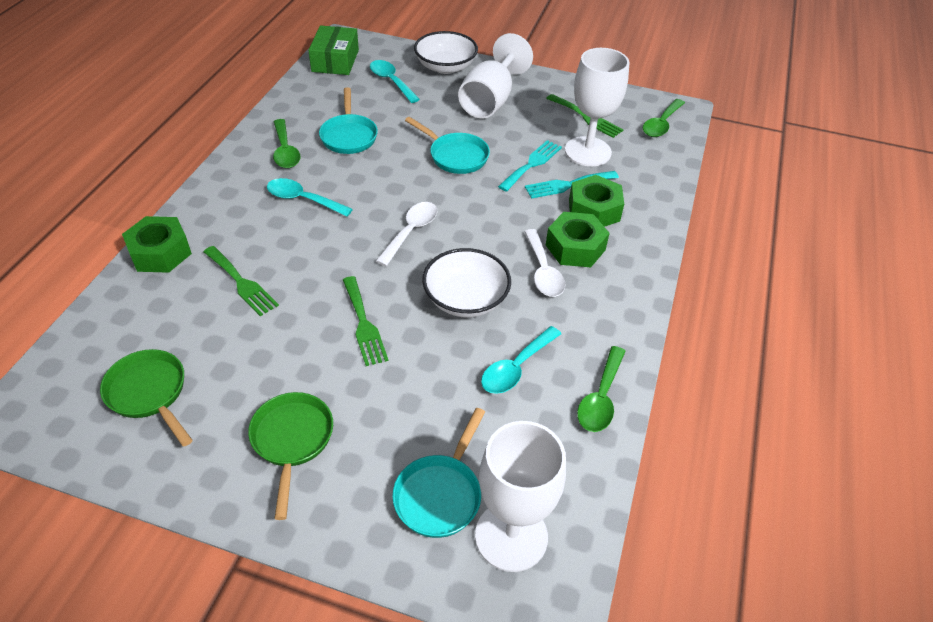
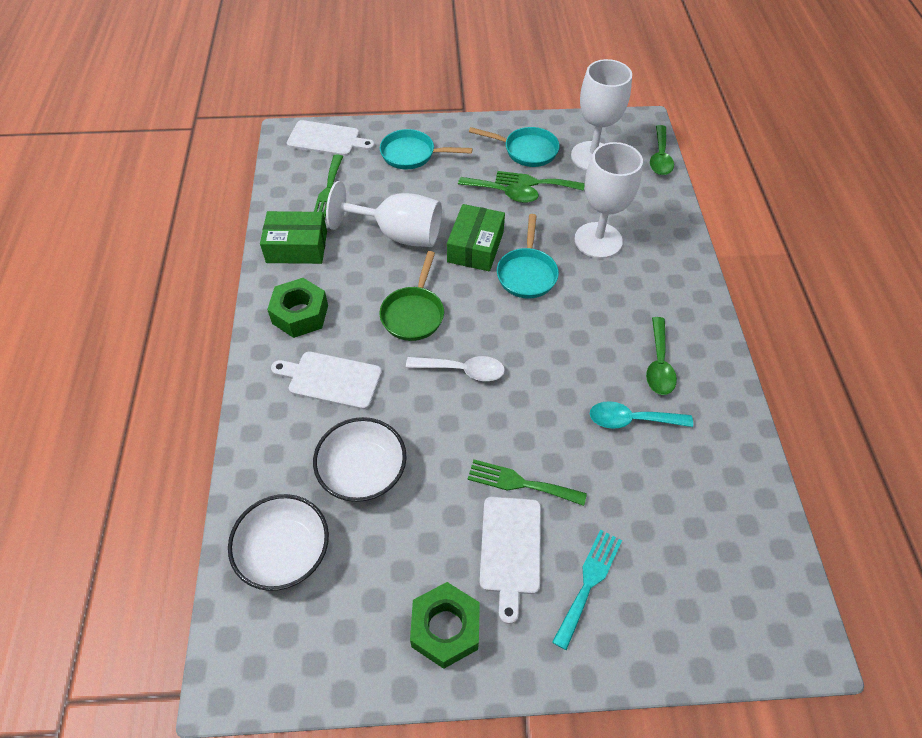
green box: [308,25,359,75] = 1 -> [260,211,327,264] [447,204,505,271] = 2
green nut: [122,216,192,273] [546,212,610,267] [569,175,624,227] = 3 -> [267,278,328,338] [410,582,480,669] = 2
green pan: [100,349,193,447] [248,392,333,520] = 2 -> [379,251,444,341] = 1
turquoise fork: [498,140,562,192] [525,171,619,199] = 2 -> [552,529,622,650] = 1
turquoise spoon: [267,178,353,217] [370,60,420,103] [481,326,561,394] = 3 -> [590,401,693,429] = 1
white cutting board: none = 0 -> [271,352,382,410] [287,120,375,156] [480,497,541,624] = 3
white spoon: [376,202,438,266] [524,229,565,297] = 2 -> [406,356,505,381] = 1

